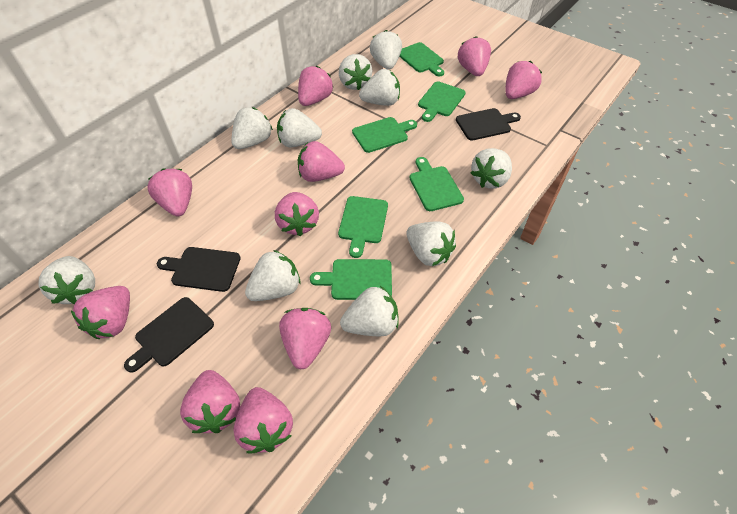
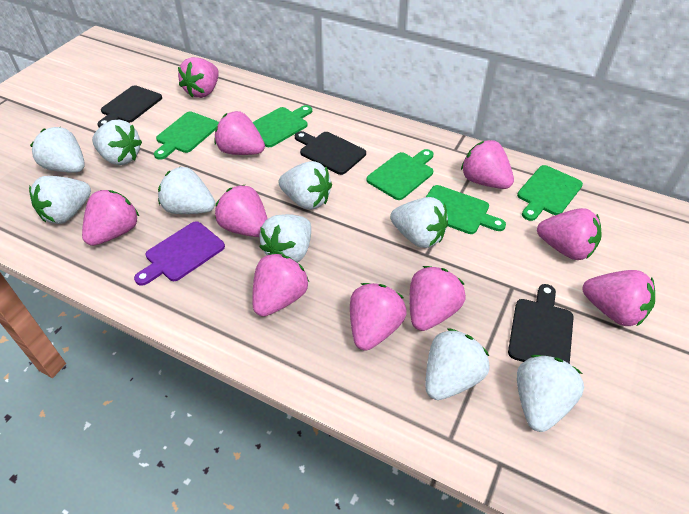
green cutting board: [310,259,392,300] [338,196,388,258] [352,117,417,153] [399,42,444,76] [409,157,464,211] [418,81,466,122] = 6 -> [154,112,219,160] [253,105,312,147] [366,149,434,200] [426,185,506,234] [517,165,583,221] = 5
purple cutting board: none = 0 -> [134,221,225,286] = 1
white strawberry: [39,256,95,304] [231,107,273,149] [245,250,301,301] [277,108,322,147] [339,54,372,90] [340,286,398,336] [359,69,400,106] [370,30,402,70] [406,222,456,266] [471,148,512,189] = 10 -> [29,176,91,224] [30,127,85,173] [92,120,142,165] [158,167,215,214] [259,214,311,262] [278,161,332,210] [390,197,448,248] [426,328,489,400] [517,355,584,432] = 9

